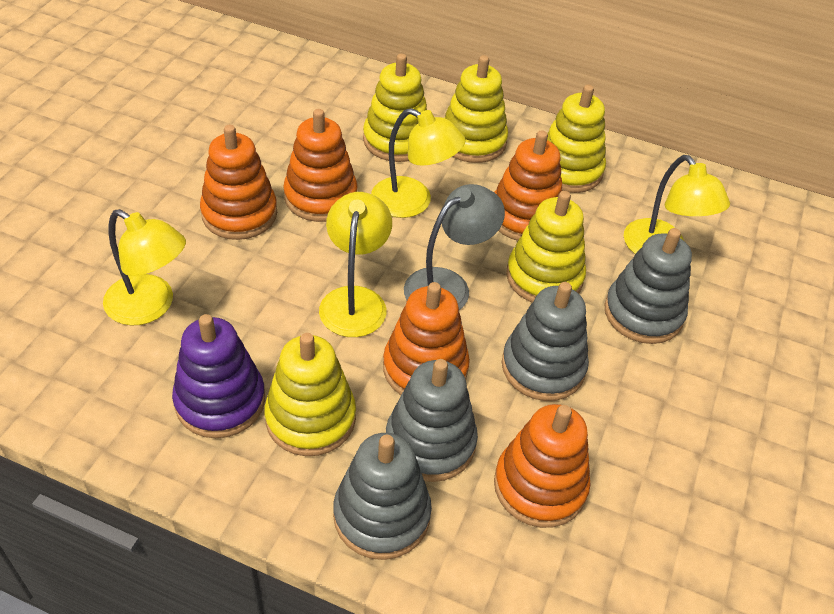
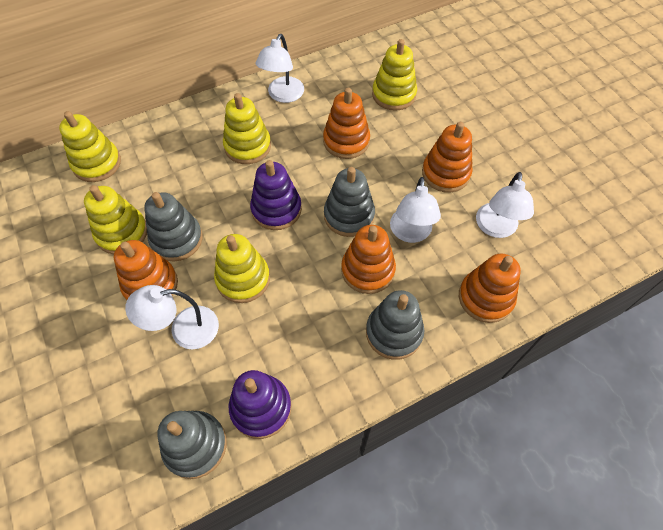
grey lamp: [404,184,505,310] = 1 -> none = 0
purple stacking toy: [172,314,265,438] = 1 -> [229,370,292,439] [250,160,302,230] = 2
white lamp: none = 0 -> [125,285,219,349] [256,34,304,103] [390,177,441,243] [476,172,534,238] = 4
yellow lamp: [103,209,186,326] [319,192,392,337] [371,108,466,218] [624,155,730,254] = 4 -> none = 0

